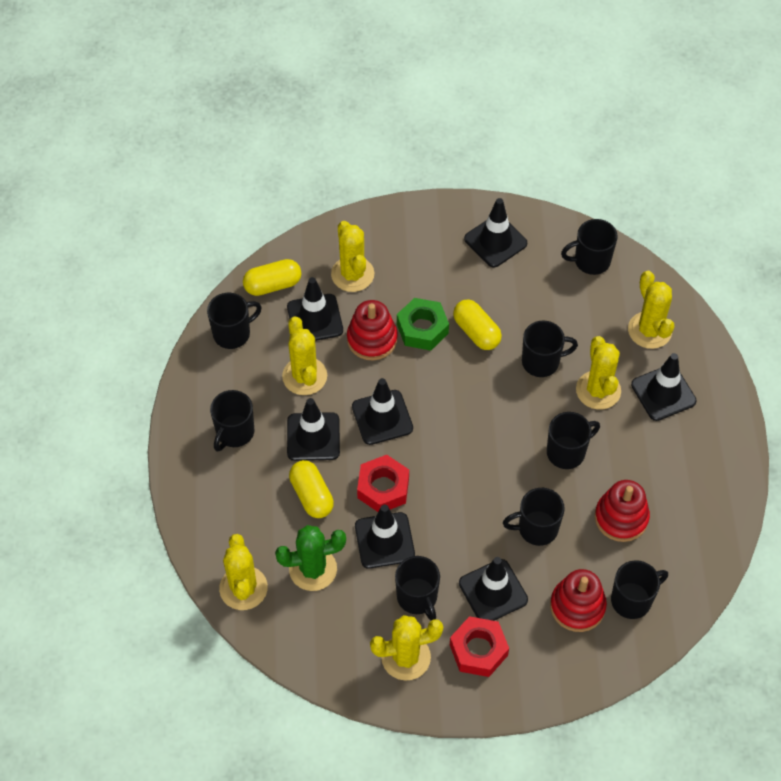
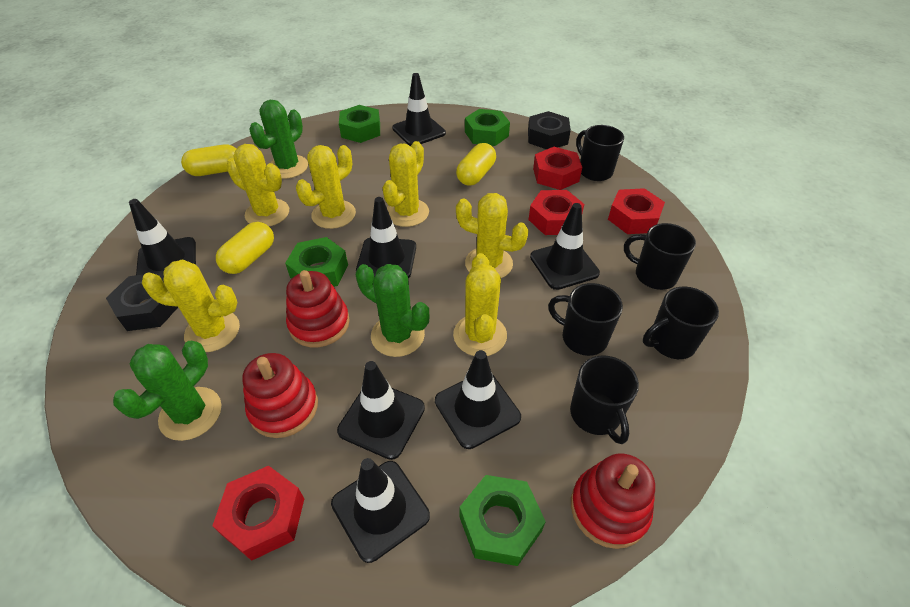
black mug: [207,293,262,349] [210,390,255,452] [395,556,440,621] [503,488,565,546] [522,321,578,377] [547,412,600,469] [561,219,618,275] [611,560,668,619] = 8 -> [548,283,623,356] [570,355,639,444] [576,125,624,181] [624,223,696,290] [643,287,719,359] = 5
black nut: none = 0 -> [106,272,178,331] [528,111,571,150] = 2
green cactus: [275,525,346,591] = 1 -> [113,341,221,441] [249,100,308,179] [356,264,429,357] = 3
green nut: [397,298,449,351] = 1 -> [285,237,348,287] [339,105,380,143] [459,475,546,566] [465,109,510,146] = 4
red nut: [357,455,409,512] [450,616,509,677] = 2 -> [212,466,304,561] [529,190,584,235] [533,147,582,190] [608,188,665,234] = 4

